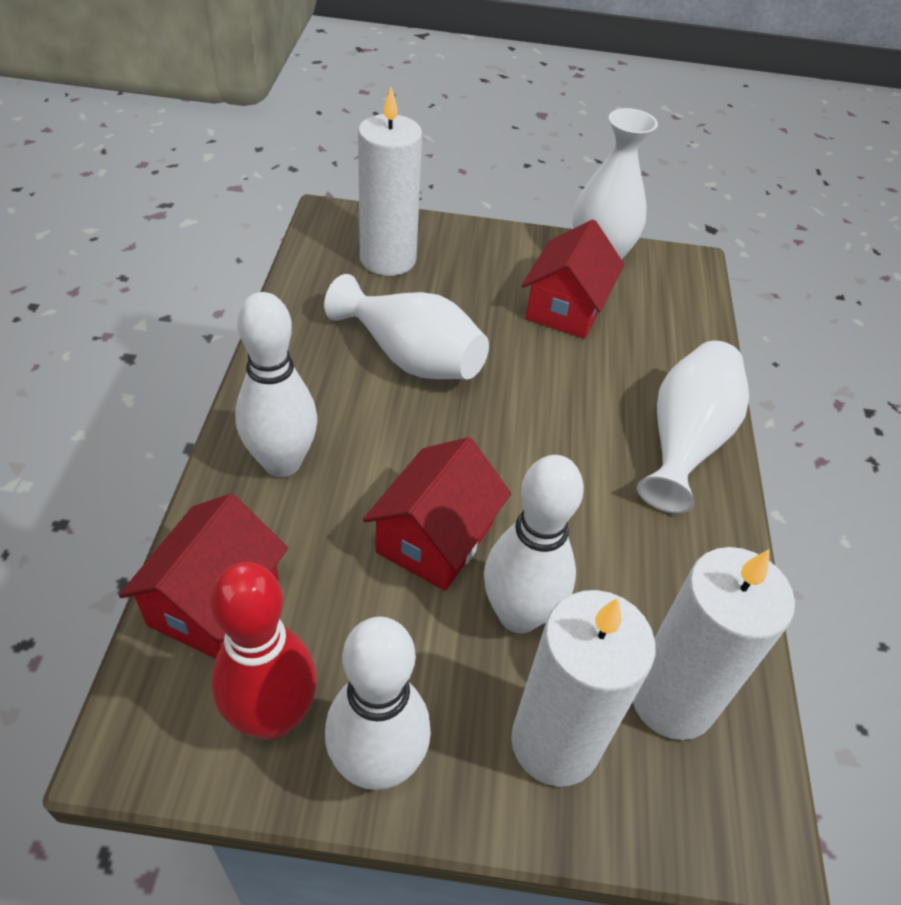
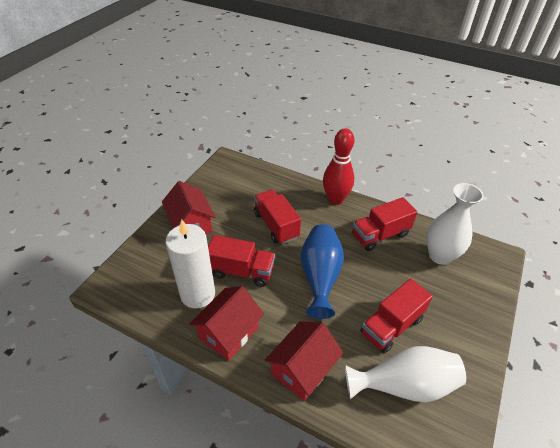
blue vase: none = 0 -> [301,224,344,319] = 1
red truck: none = 0 -> [208,235,275,287] [254,190,301,244] [352,197,418,251] [360,278,433,353] = 4
white bowling pin: [235,292,317,477] [325,617,431,790] [484,455,584,633] = 3 -> none = 0
white candle: [358,87,422,276] [511,590,655,787] [633,547,795,740] = 3 -> [166,219,215,309] = 1
white vase: [324,274,489,379] [572,108,658,260] [637,341,749,514] = 3 -> [345,346,466,402] [426,183,484,265] = 2

